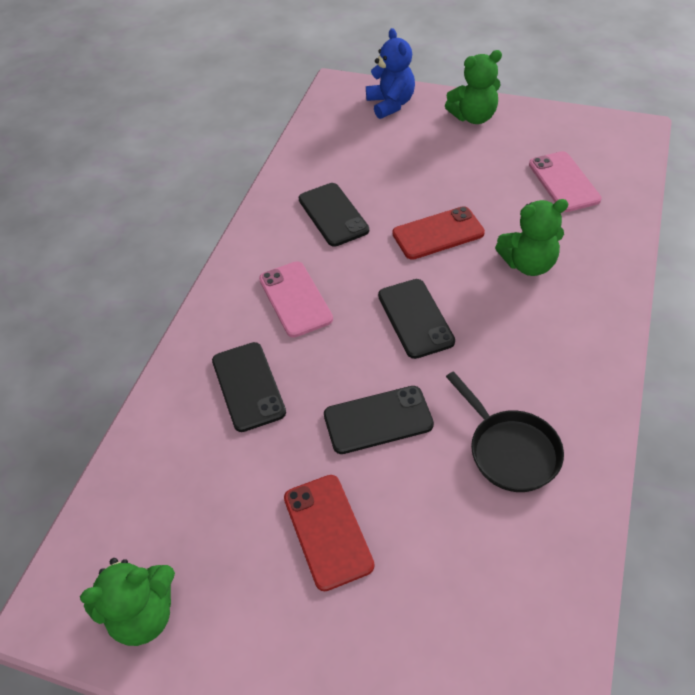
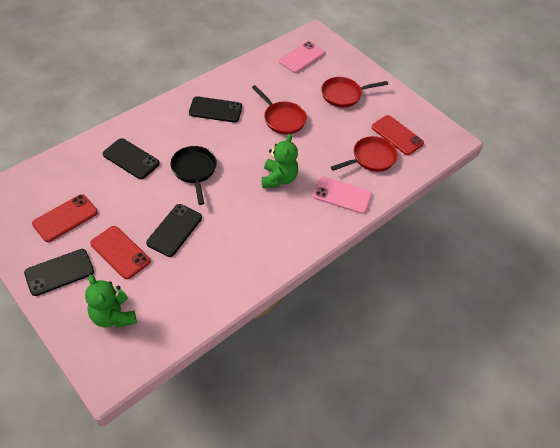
blue teddy bear: [366,28,415,119] = 1 -> none = 0
green teddy bear: [80,558,175,646] [445,50,502,124] [495,199,568,276] = 3 -> [85,275,137,328] [262,134,298,188] = 2
red pan: none = 0 -> [252,85,307,134] [321,77,388,108] [331,136,398,172] = 3
red phone: [284,475,374,591] [392,206,485,260] = 2 -> [32,194,98,242] [90,226,151,279] [372,115,424,155] = 3

